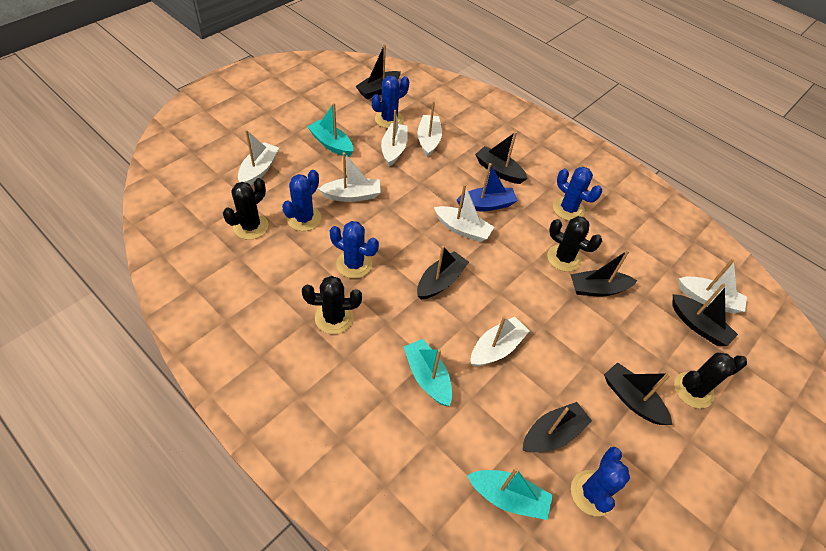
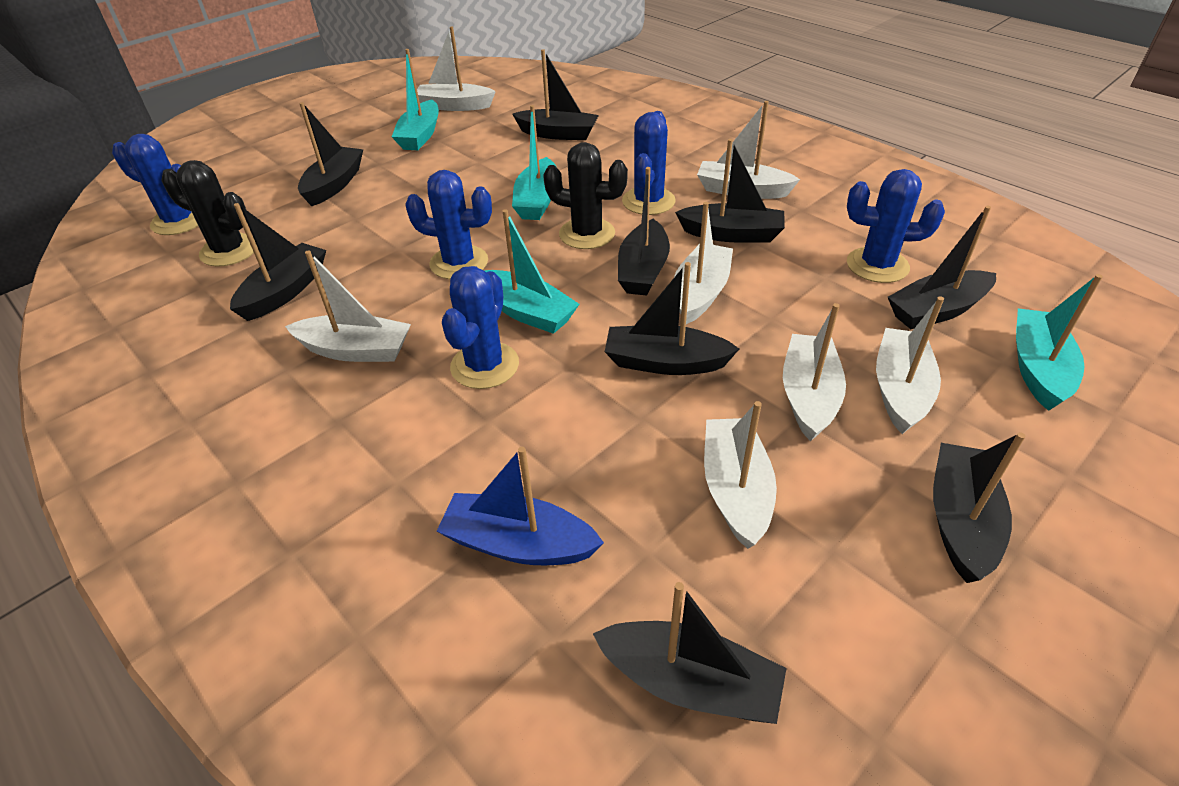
black boat: [355,44,401,99] [417,246,469,300] [475,131,528,184] [522,402,592,452] [570,250,637,296] [604,362,672,425] [673,283,738,346] = 7 -> [230,203,326,321] [298,102,363,206] [512,49,599,140] [593,582,787,724] [605,262,739,375] [618,167,670,296] [675,139,785,243] [888,206,996,329] [933,432,1026,583] = 9
black cactus: [223,178,269,240] [302,276,362,334] [547,216,602,272] [674,353,747,409] = 4 -> [161,160,257,267] [543,142,628,249] = 2
turquoise boat: [308,103,353,157] [404,339,452,406] [467,467,553,520] = 3 -> [392,49,439,150] [484,209,580,334] [512,105,556,220] [1016,274,1103,411] = 4

